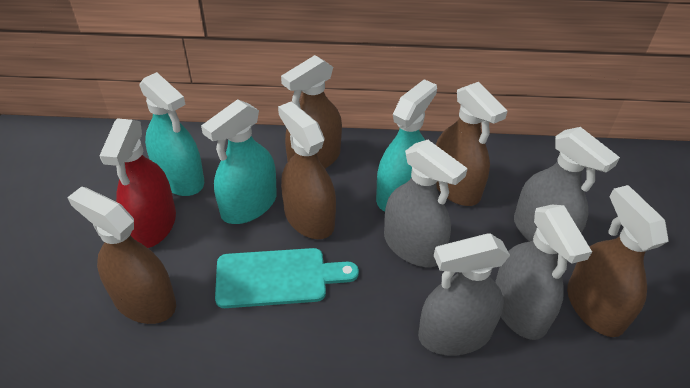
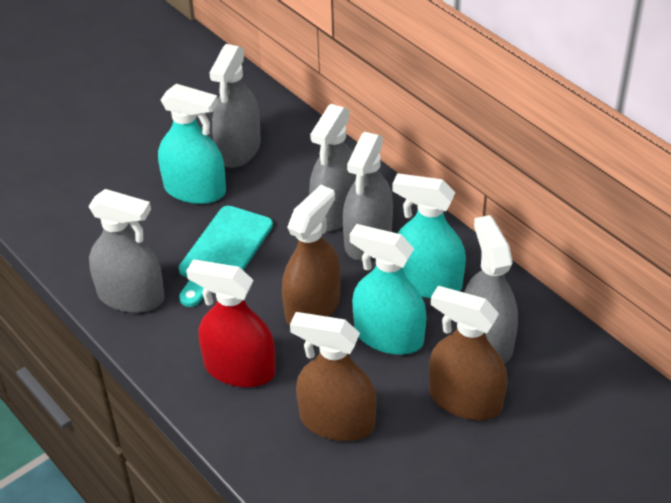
brown spray bottle: [67,186,176,324] [278,101,336,239] [281,55,342,169] [436,82,508,206] [567,185,668,337] = 5 -> [282,185,341,326] [290,312,377,441] [429,286,507,420] = 3
grey spray bottle: [384,140,468,267] [418,233,510,355] [495,205,592,340] [514,127,620,242] = 4 -> [88,189,165,313] [209,44,261,168] [309,104,356,231] [343,132,393,261] [465,215,518,364] = 5

